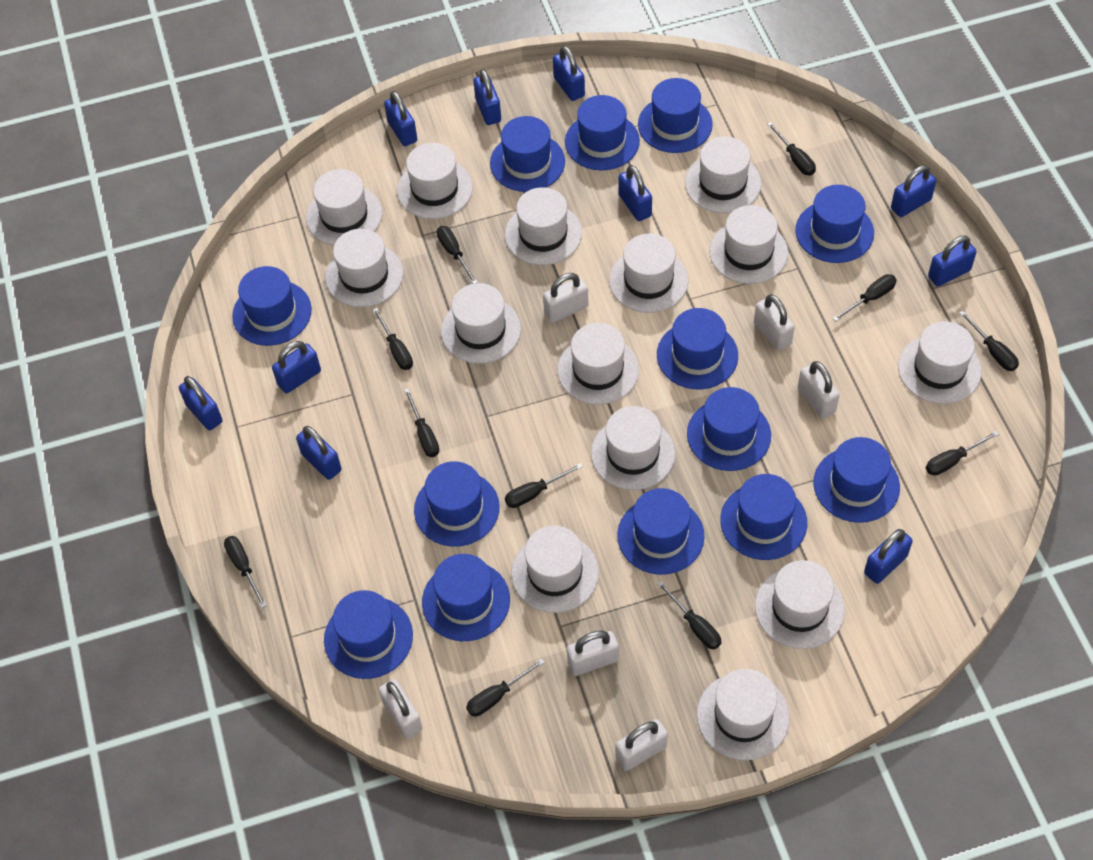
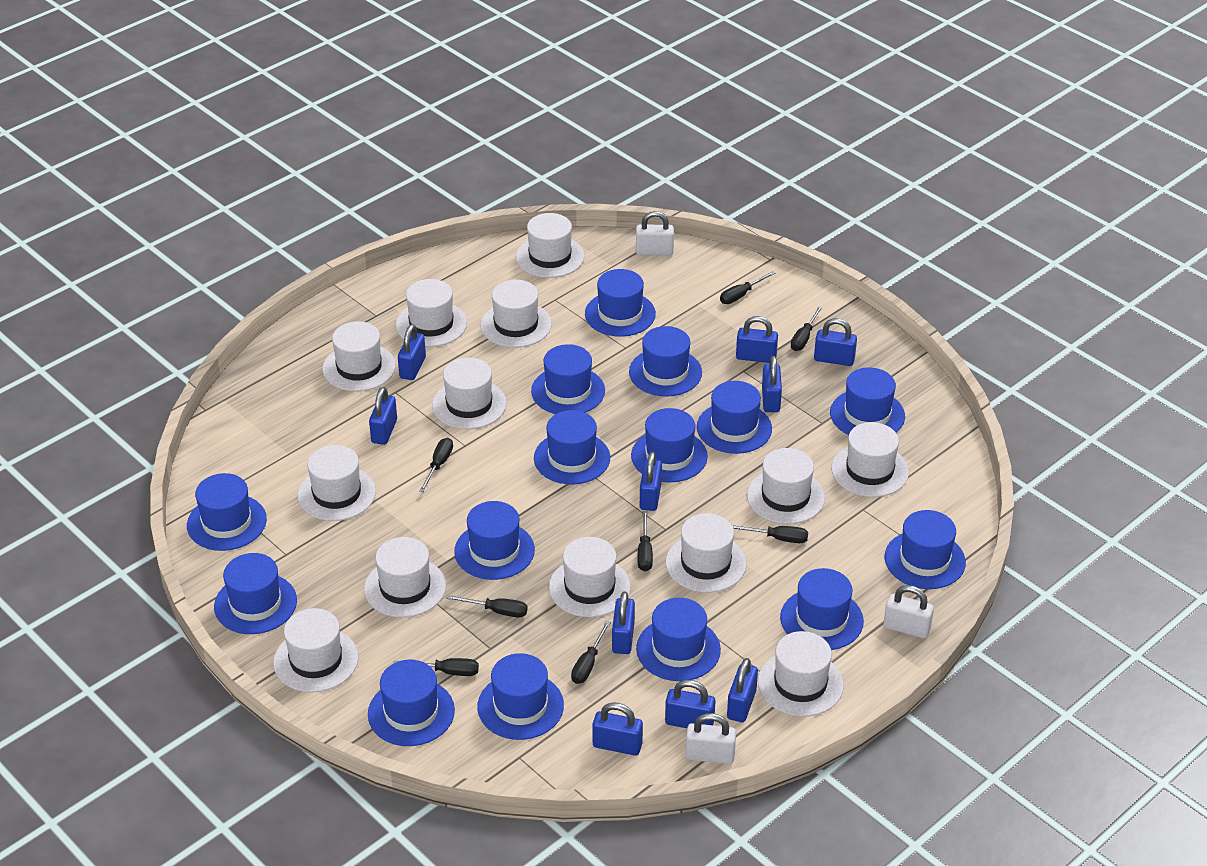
black screwdriver: [224,536,267,608] [372,308,413,370] [404,388,439,457] [437,226,478,284] [466,658,545,717] [505,463,583,508] [657,581,721,649] [767,122,816,176] [833,274,897,321] [926,431,999,476] [959,311,1019,371] = 11 -> [393,658,479,676] [419,438,453,492] [446,595,528,618] [571,621,611,684] [638,511,653,571] [720,271,775,304] [732,525,808,543] [791,306,823,351] = 8
blue hat: [232,266,312,346] [324,590,413,679] [414,461,499,547] [422,554,510,641] [490,116,565,192] [565,95,640,171] [617,488,704,575] [638,78,713,153] [657,308,738,389] [687,387,771,471] [720,474,807,560] [795,185,874,263] [813,437,900,523] = 13 -> [187,473,267,551] [214,553,297,634] [368,660,455,746] [454,501,535,580] [477,653,564,740] [531,344,605,414] [534,410,610,484] [585,269,656,337] [629,326,702,397] [631,408,708,482] [636,598,721,681] [697,381,772,454] [780,568,864,650] [830,367,905,435] [885,510,966,589] = 15
white hat: [306,169,382,246] [325,229,403,307] [397,143,473,219] [441,283,521,364] [505,187,582,265] [511,526,599,613] [557,323,639,405] [591,406,675,490] [609,234,688,313] [685,136,761,213] [697,669,790,760] [709,205,788,284] [755,560,845,649] [898,321,982,404] = 14 -> [273,608,358,693] [298,445,376,521] [323,321,396,392] [364,537,446,618] [396,279,467,347] [432,358,507,429] [480,280,552,348] [516,213,584,278] [549,537,631,617] [666,513,747,593] [747,448,825,524] [758,631,844,717] [831,422,909,497] = 13
white padlock: [379,679,422,739] [543,273,589,323] [567,631,619,676] [616,719,668,771] [754,294,795,351] [798,361,840,418] = 6 -> [636,211,674,255] [685,713,736,764] [883,585,934,639] = 3

